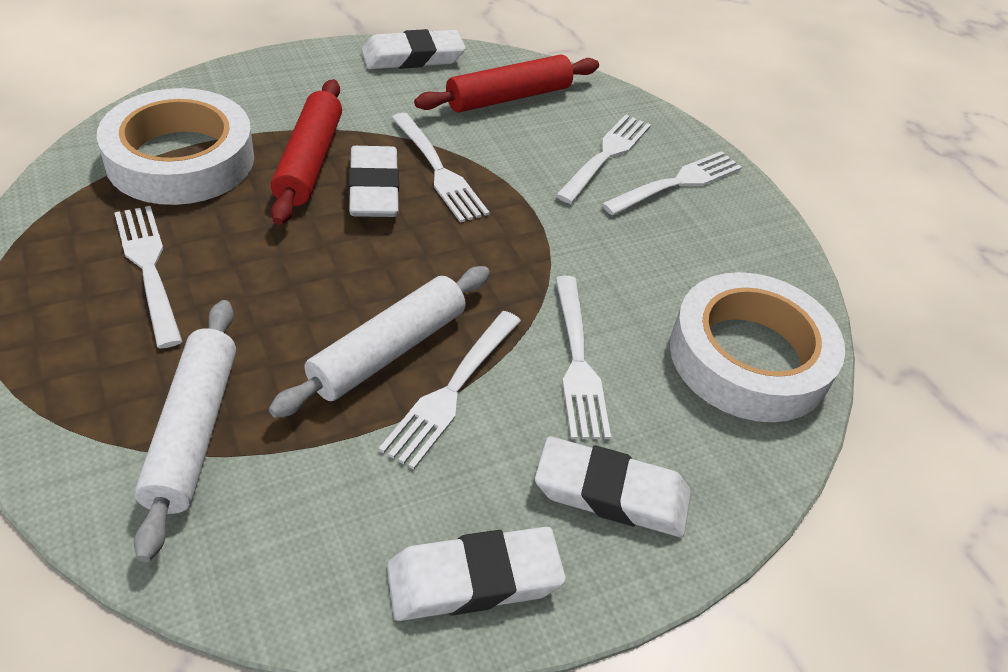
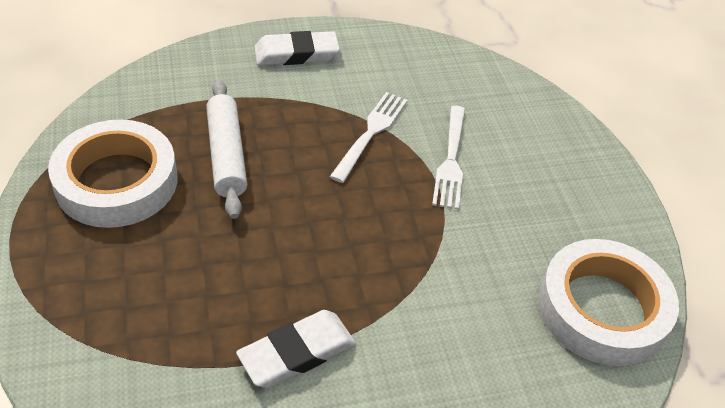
red rolling pin: [271,79,342,225] [414,54,599,113] = 2 -> none = 0
white eraser: [349,146,399,217] [361,29,466,69] [387,527,566,621] [535,436,691,537] = 4 -> [236,310,356,388] [254,31,340,65] = 2
white fork: [114,206,183,348] [379,311,521,470] [391,113,490,223] [555,114,651,204] [555,276,611,439] [601,151,742,215] = 6 -> [330,92,408,183] [432,106,465,210] = 2
white rolling pin: [133,300,236,562] [269,266,490,418] = 2 -> [206,80,247,219] = 1

